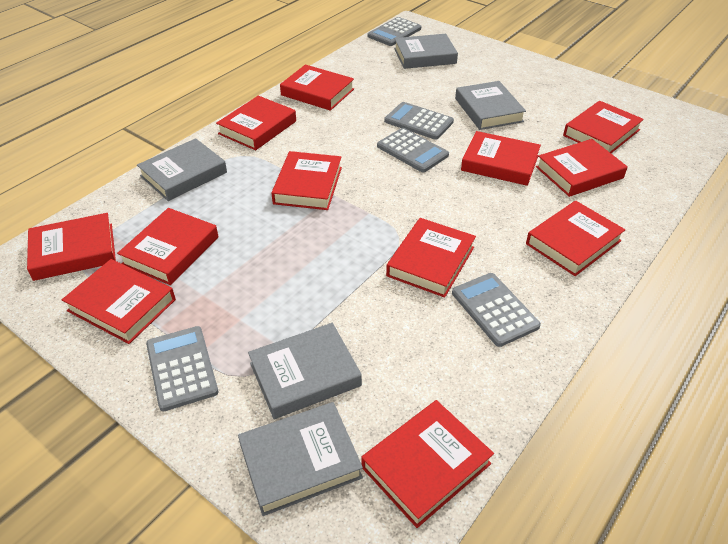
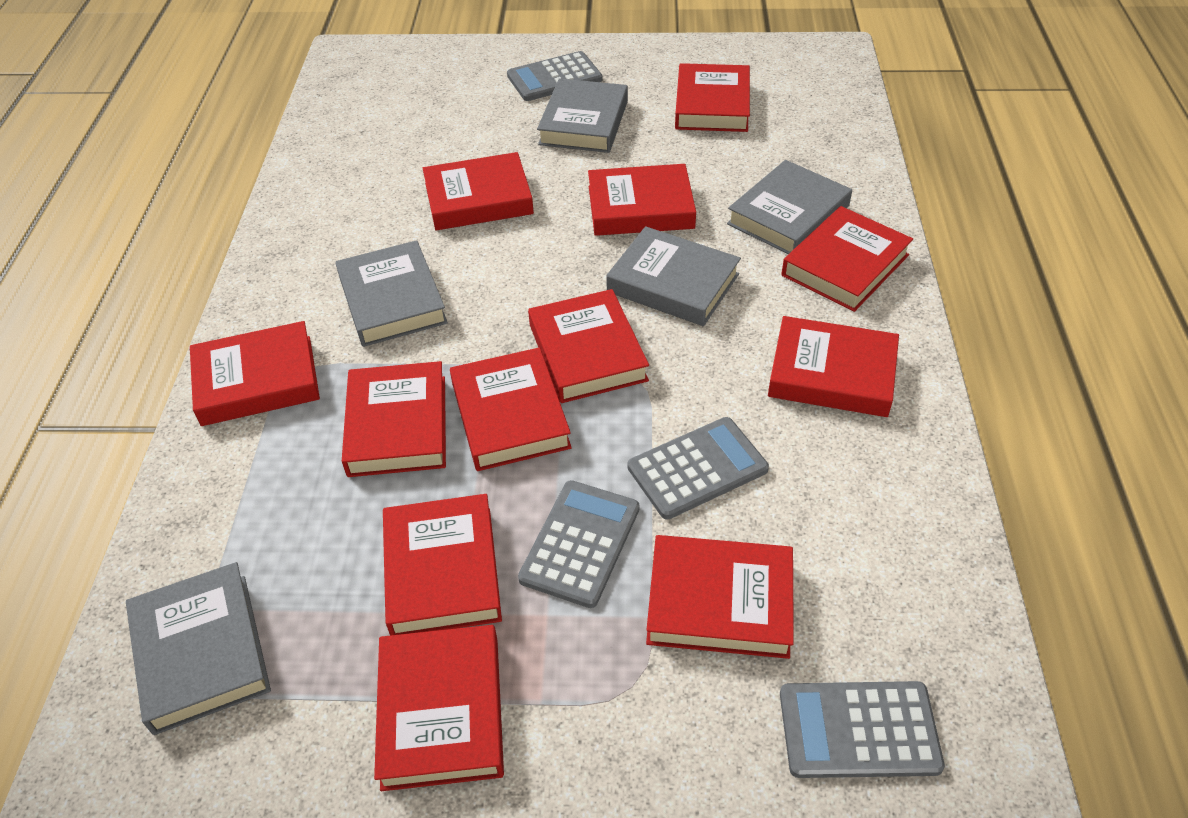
grey calculator: [146,326,219,411] [367,17,421,46] [377,128,449,172] [384,102,454,140] [452,273,541,347] = 5 -> [507,51,602,101] [518,480,640,608] [628,417,769,519] [780,681,945,778] = 4

